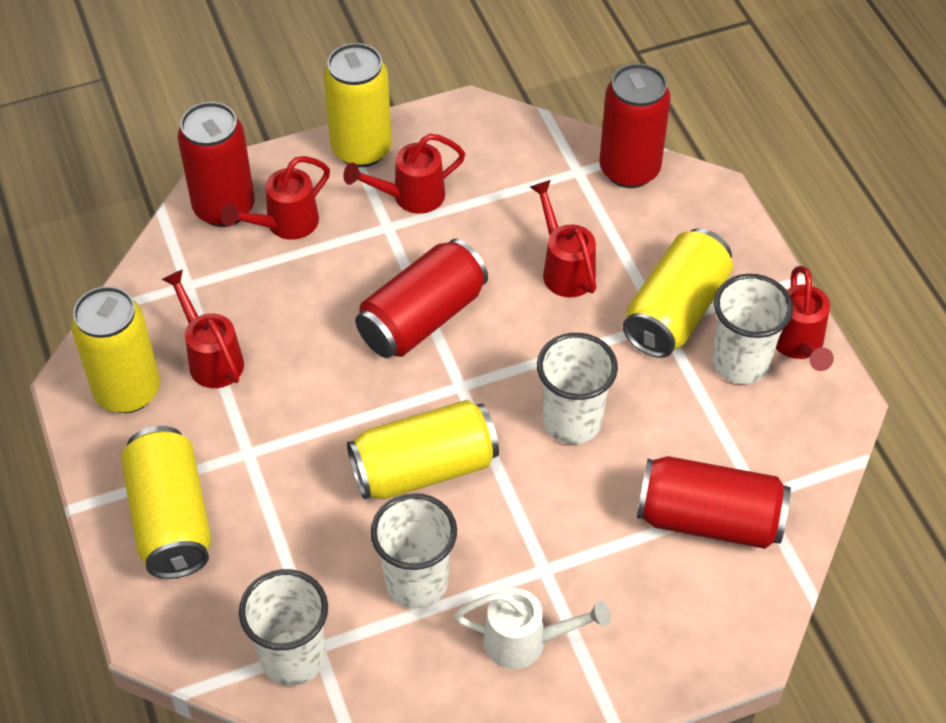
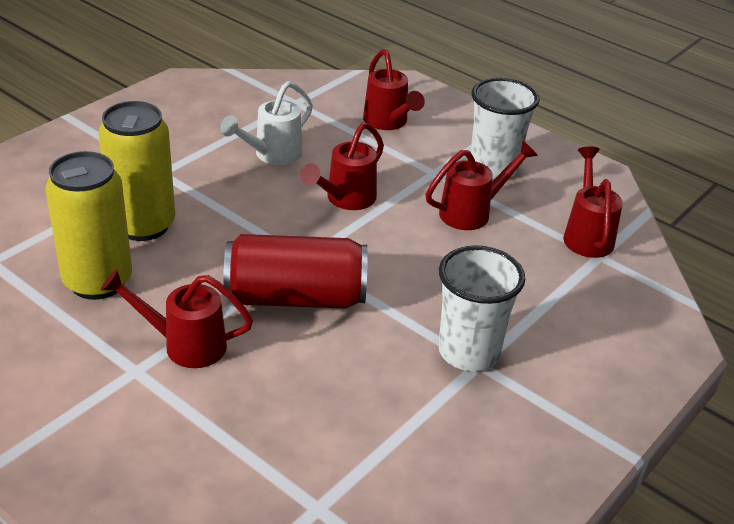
red can: [177,102,255,227] [355,239,488,358] [599,64,671,188] [637,456,791,549] = 4 -> [223,234,368,308] = 1
white cup: [239,569,328,686] [371,493,457,609] [537,333,618,444] [712,274,793,384] = 4 -> [439,245,525,371] [471,78,540,179] = 2
yellow can: [71,286,160,413] [121,426,211,579] [324,43,392,167] [347,400,499,499] [623,228,733,358] = 5 -> [45,151,132,300] [98,101,175,241] = 2

